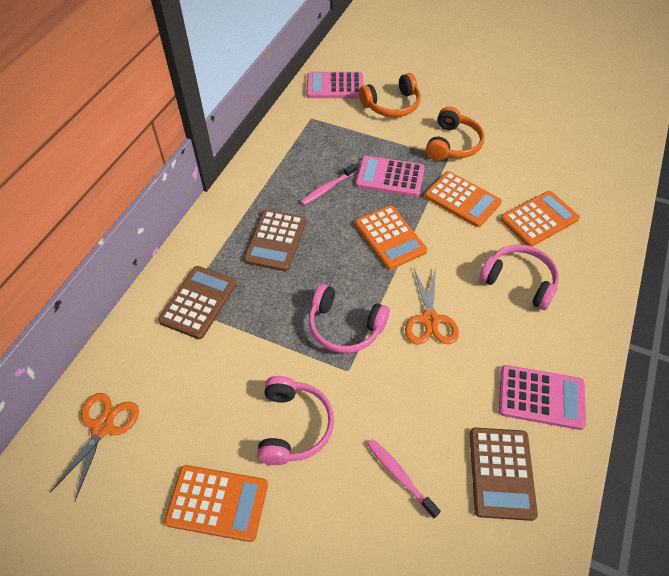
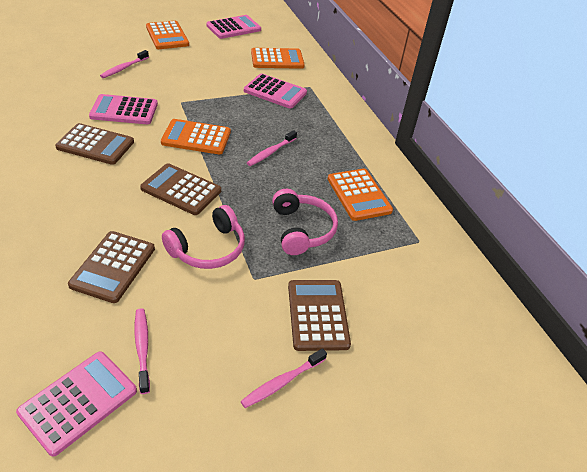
brown calculator: [158,266,237,339] [244,209,306,271] [470,428,538,521] = 3 -> [55,123,134,165] [68,231,155,303] [140,163,221,215] [288,280,351,351] = 4
orange headphones: [359,73,421,117] [426,106,485,161] = 2 -> none = 0
orange scissors: [50,393,139,501] [405,267,459,344] = 2 -> none = 0
pink calculator: [307,72,363,98] [356,156,425,197] [499,365,586,430] = 3 -> [16,351,137,456] [89,94,158,124] [206,15,261,39] [244,73,307,109] = 4
pink headphones: [257,376,334,465] [309,284,390,353] [479,244,559,310] = 3 -> [162,205,245,269] [272,189,338,255] = 2
pink toothbrush: [300,163,357,205] [367,439,441,519] = 2 -> [100,50,149,78] [135,308,150,394] [241,348,327,408] [247,130,297,166] = 4

